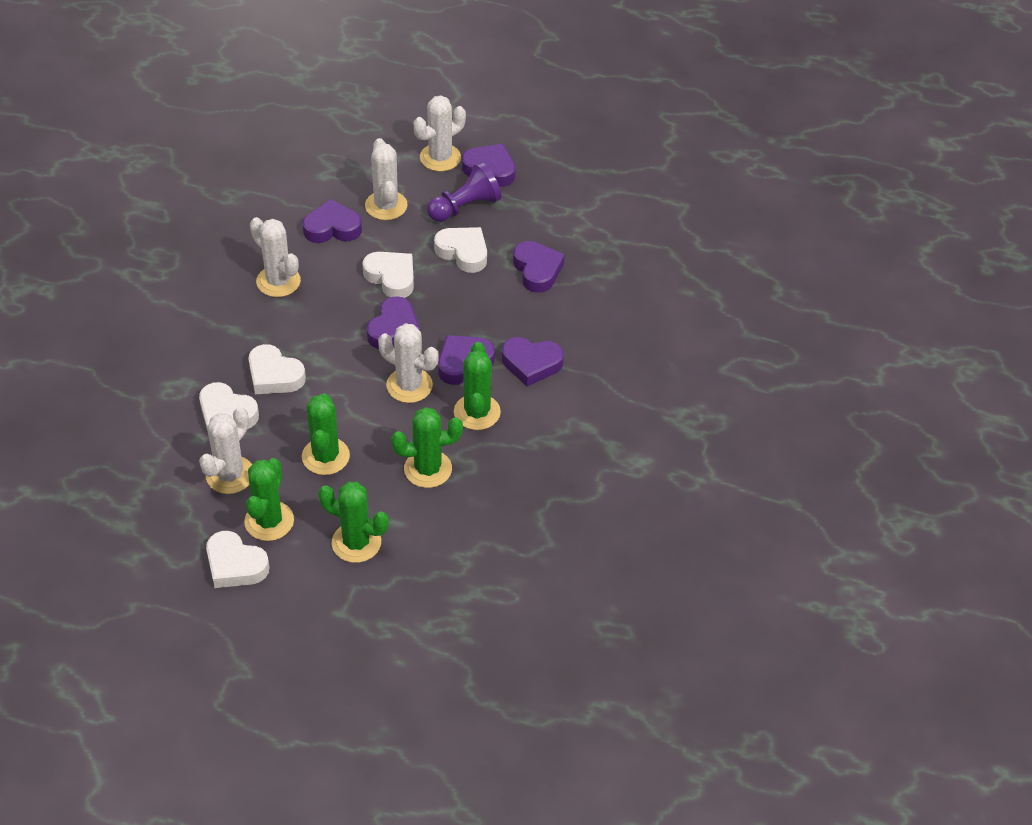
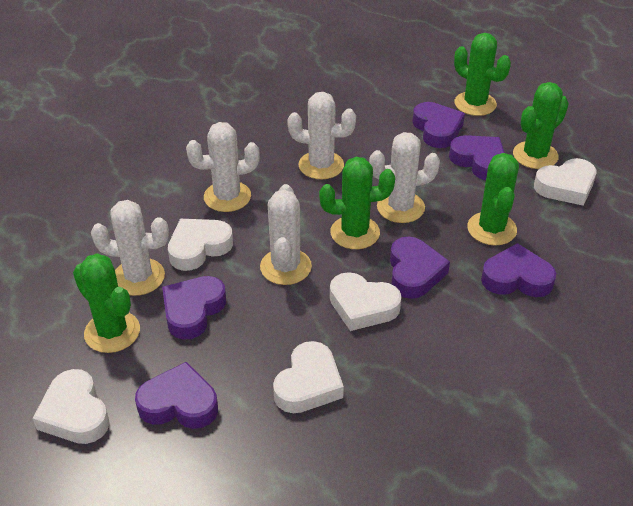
purple pawn: [427,162,502,222] = 1 -> none = 0

